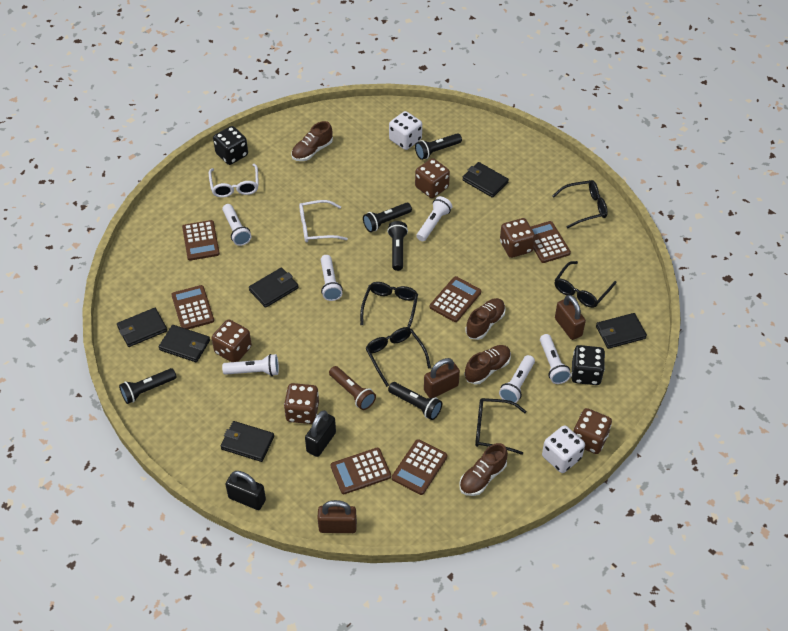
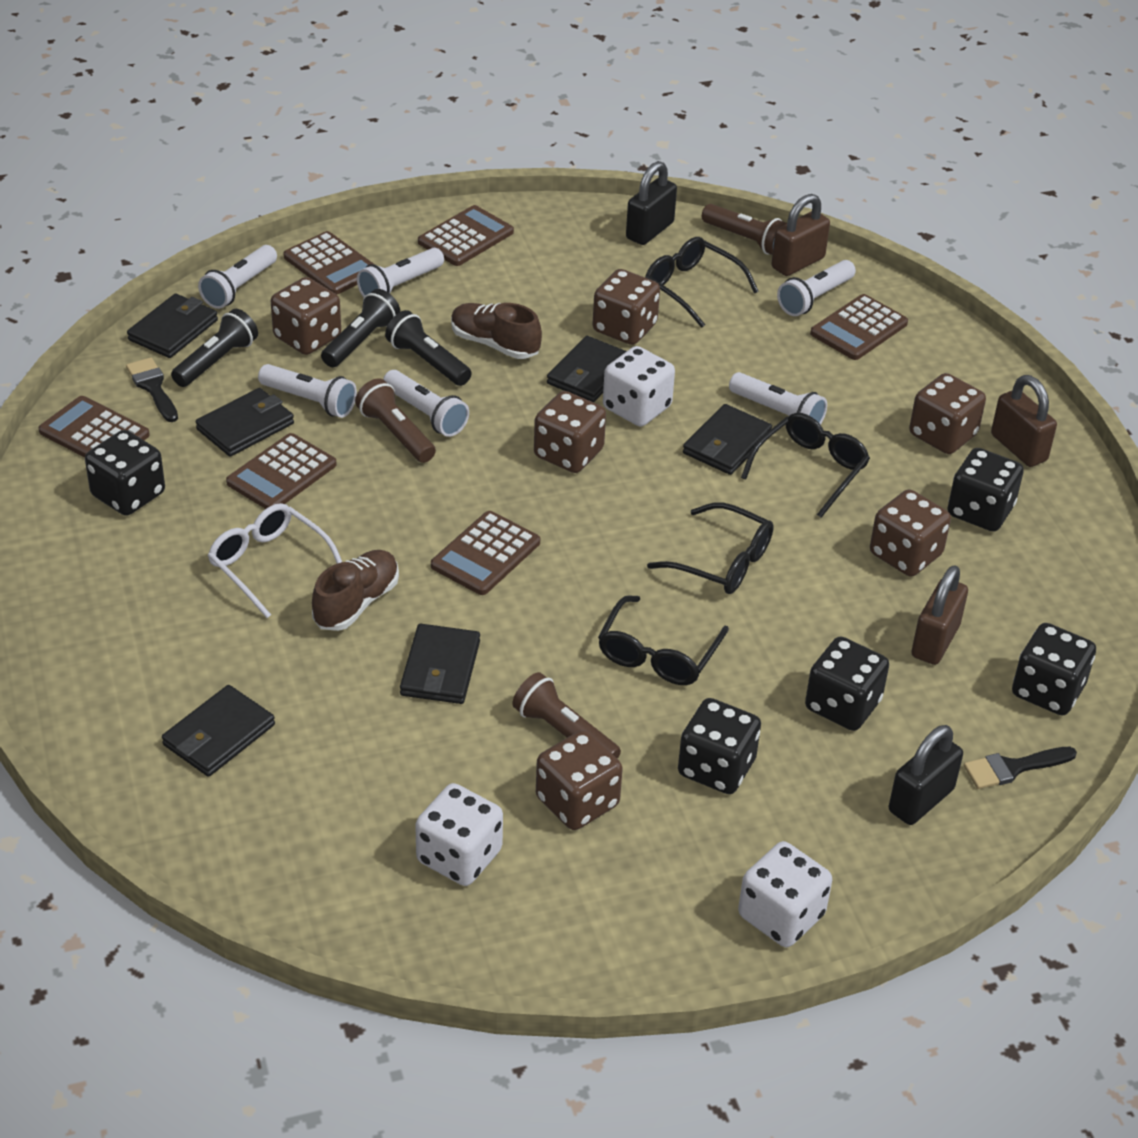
black brush: none = 0 -> [126,357,178,422] [964,747,1077,789] = 2
black dice: [213,126,248,165] [571,345,605,385] = 2 -> [85,430,165,516] [678,698,761,794] [805,636,889,731] [947,448,1024,532] [1012,623,1096,715] = 5
black flashlight: [119,368,177,404] [363,203,412,232] [387,221,408,271] [388,382,442,420] [415,133,462,160] = 5 -> [171,309,258,387] [321,289,400,367] [385,310,472,386] = 3
black glasses: [360,282,418,328] [365,327,431,387] [475,398,526,455] [552,180,608,229] [555,261,616,308] = 5 -> [598,595,729,685] [645,237,759,328] [647,502,774,594] [741,413,870,518] = 4
brown dice: [212,319,252,362] [284,383,319,424] [415,158,450,198] [500,218,535,258] [573,408,612,454] = 5 -> [271,277,341,355] [534,391,606,473] [536,730,623,830] [592,269,660,345] [870,489,951,576] [909,373,986,454] = 6
brown flashlight: [329,366,376,410] = 1 -> [355,378,436,463] [512,672,621,759] [702,204,787,255] = 3
brown shoe: [291,121,333,161] [460,443,508,496] [464,345,511,385] [465,298,506,340] = 4 -> [312,550,399,631] [451,303,542,359] = 2
white dice: [389,111,422,150] [542,425,585,473] = 2 -> [415,783,503,886] [603,346,675,427] [738,841,832,947] = 3
white glasses: [209,164,259,198] [299,200,348,243] = 2 -> [208,503,342,618] = 1

